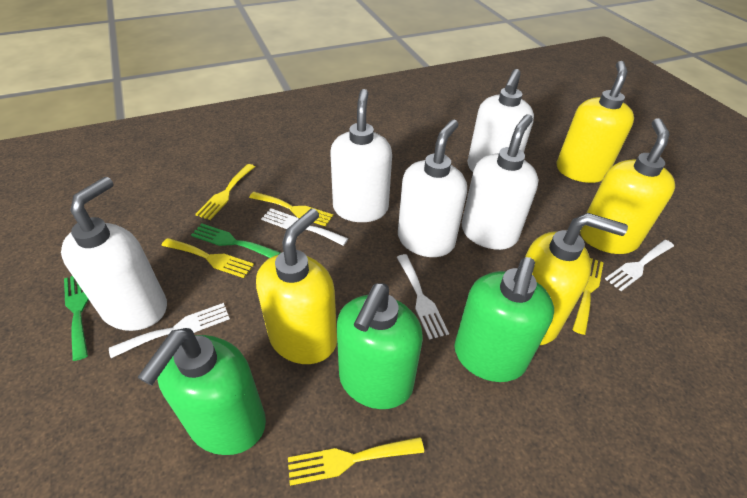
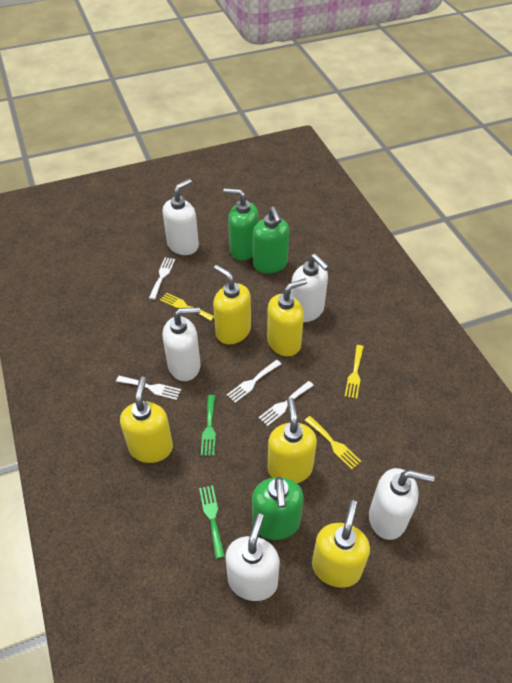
yellow fork: [161,238,254,278] [195,164,255,220] [249,192,333,226] [288,437,424,486] [573,258,604,335] = 5 -> [160,293,214,321] [305,416,361,469] [345,345,364,399] = 3
yellow soap dispenser: [256,209,337,364] [525,213,628,345] [556,61,634,183] [580,118,675,254] = 4 -> [120,377,173,463] [213,265,251,344] [267,278,307,356] [267,398,317,483] [312,500,370,588] = 5

